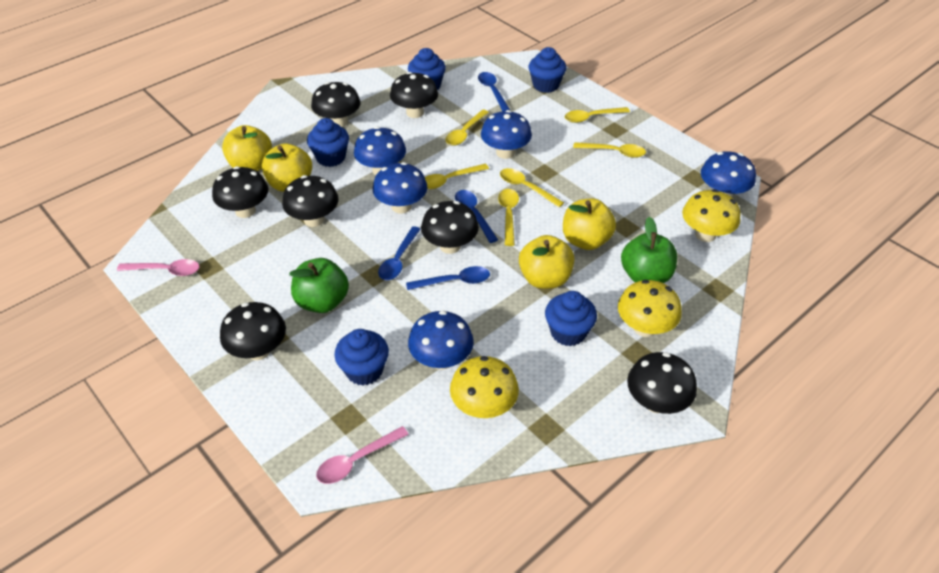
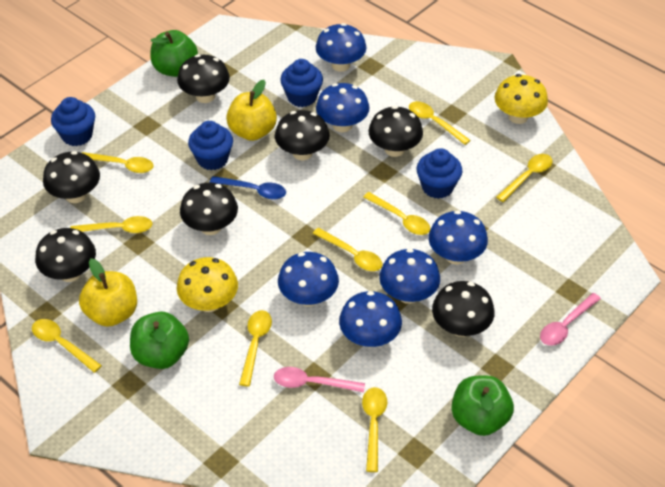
blue cupcake: [307,118,349,167] [334,329,389,386] [408,48,446,90] [529,47,566,93] [545,291,597,346] = 5 -> [51,97,95,146] [188,121,233,170] [280,59,323,107] [417,148,462,199] = 4
blue mushroom: [354,127,406,175] [373,162,428,214] [408,310,474,370] [481,110,532,159] [701,151,756,197] = 5 -> [278,252,339,307] [316,23,367,72] [316,83,369,132] [339,291,402,347] [379,248,440,304] [428,210,488,265] = 6
blue spoon: [378,226,421,280] [406,266,490,290] [455,190,498,243] [478,72,510,111] = 4 -> [210,176,286,200] = 1
green apple: [289,258,349,313] [621,217,677,283] = 2 -> [130,312,189,369] [150,30,198,77] [451,376,514,436] = 3
yellow apple: [222,125,272,171] [262,143,312,192] [519,235,574,289] [563,198,616,250] = 4 -> [79,258,137,327] [226,80,277,141] = 2
yellow mushroom: [450,356,519,418] [618,280,682,337] [682,189,740,242] = 3 -> [177,257,238,312] [494,74,548,124] = 2
yellow spoon: [425,164,489,189] [446,110,489,146] [498,189,519,246] [500,168,564,208] [565,107,630,123] [573,142,646,158] = 6 -> [32,319,102,373] [70,216,152,233] [82,152,154,173] [239,310,272,387] [313,228,382,271] [362,387,387,472] [363,192,430,235] [409,101,471,145] [496,154,552,202] = 9

